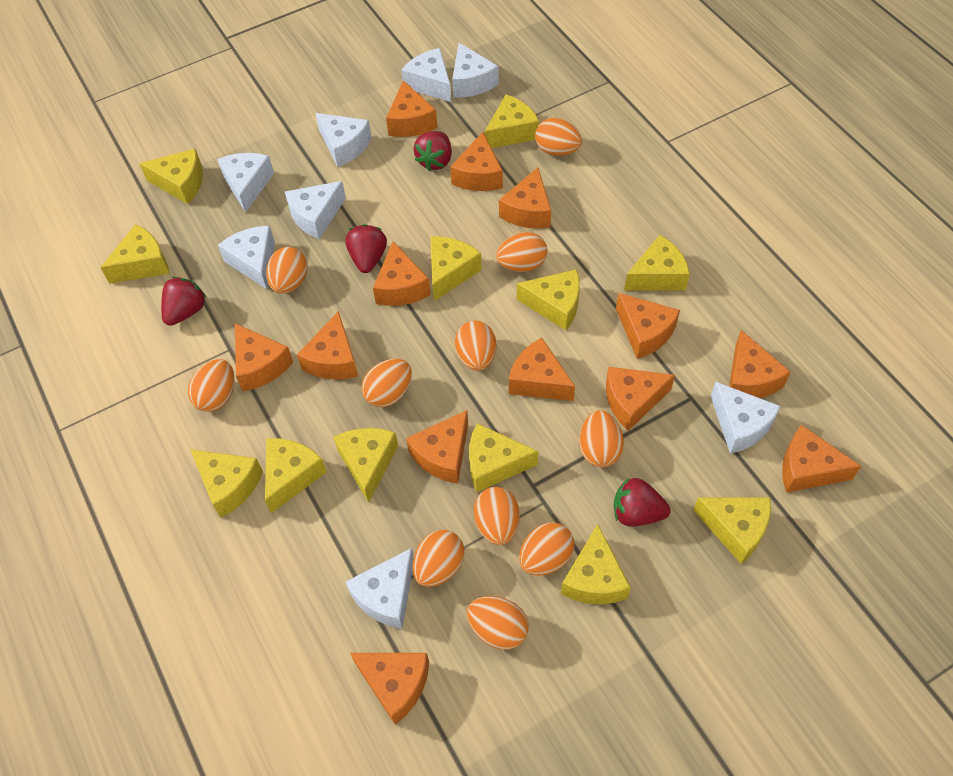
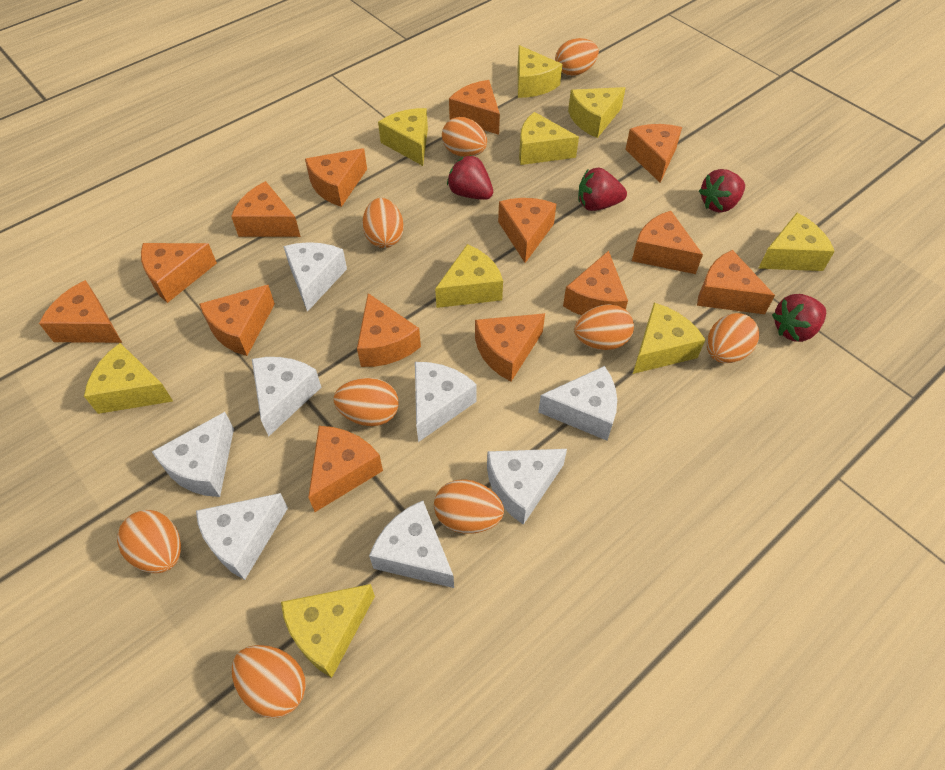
orange cheese: [235,323,293,391] [297,311,358,380] [350,653,429,725] [373,241,431,306] [386,80,438,137] [406,410,468,484] [450,132,503,191] [499,167,551,229] [509,338,575,401] [606,367,675,431] [616,293,680,359] [729,330,791,398] [782,425,861,493] = 13 -> [39,280,122,343] [141,243,217,303] [199,285,275,356] [231,181,301,237] [305,148,367,207] [308,426,383,512] [357,293,421,367] [449,80,500,135] [475,313,545,381] [498,198,556,263] [563,251,628,315] [625,124,682,183] [632,211,703,274] [697,250,775,314] = 14
orange egg: [188,359,235,412] [266,247,308,294] [362,359,412,407] [413,530,465,587] [455,321,497,371] [467,596,529,650] [474,487,520,545] [496,232,547,272] [519,522,574,576] [535,118,582,156] [579,410,624,467] = 11 -> [117,510,181,573] [232,645,306,718] [334,378,399,426] [362,198,404,248] [434,479,504,534] [442,117,487,157] [555,38,599,76] [574,304,634,350] [707,313,759,363] = 9
yellow cheese: [100,224,170,284] [139,149,203,204] [190,449,263,518] [265,438,327,513] [333,428,398,503] [431,237,482,301] [469,423,538,492] [484,95,539,148] [517,269,580,330] [561,524,631,604] [624,235,690,291] [693,497,771,564] = 12 -> [84,343,173,414] [281,584,375,678] [378,108,428,166] [435,244,503,308] [518,45,562,98] [519,112,579,165] [568,87,626,138] [633,303,705,374] [758,213,835,271] = 9

